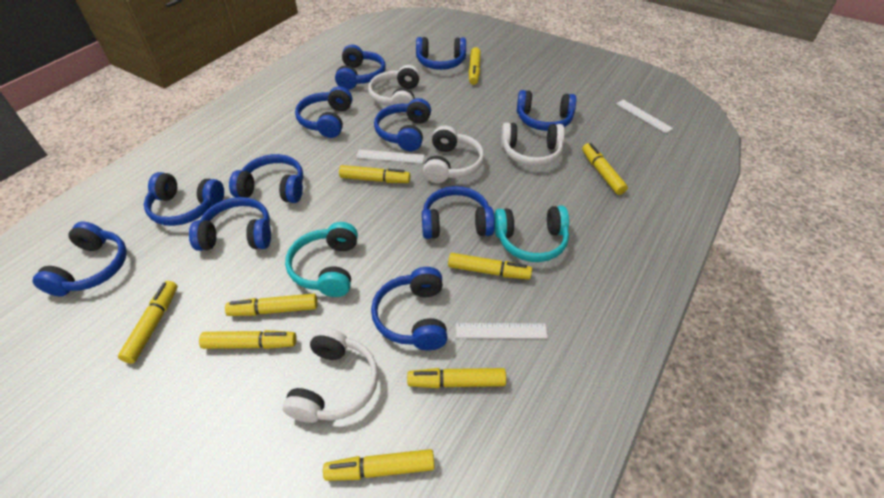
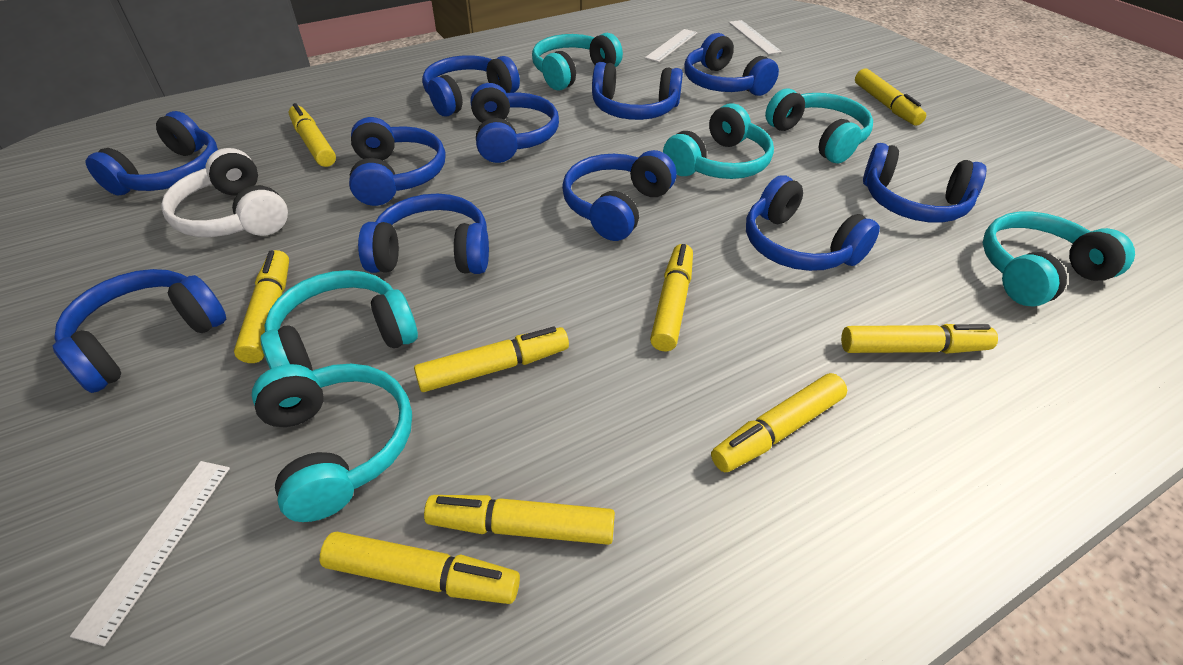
turquoise headphones: [285,222,358,297] [494,206,569,262] = 2 -> [252,364,412,522] [261,270,418,371] [532,33,623,91] [663,103,774,179] [765,89,873,163] [983,212,1135,307] = 6
white headphones: [282,327,378,423] [368,65,420,113] [423,125,484,183] [501,122,565,166] = 4 -> [161,148,288,237] = 1

